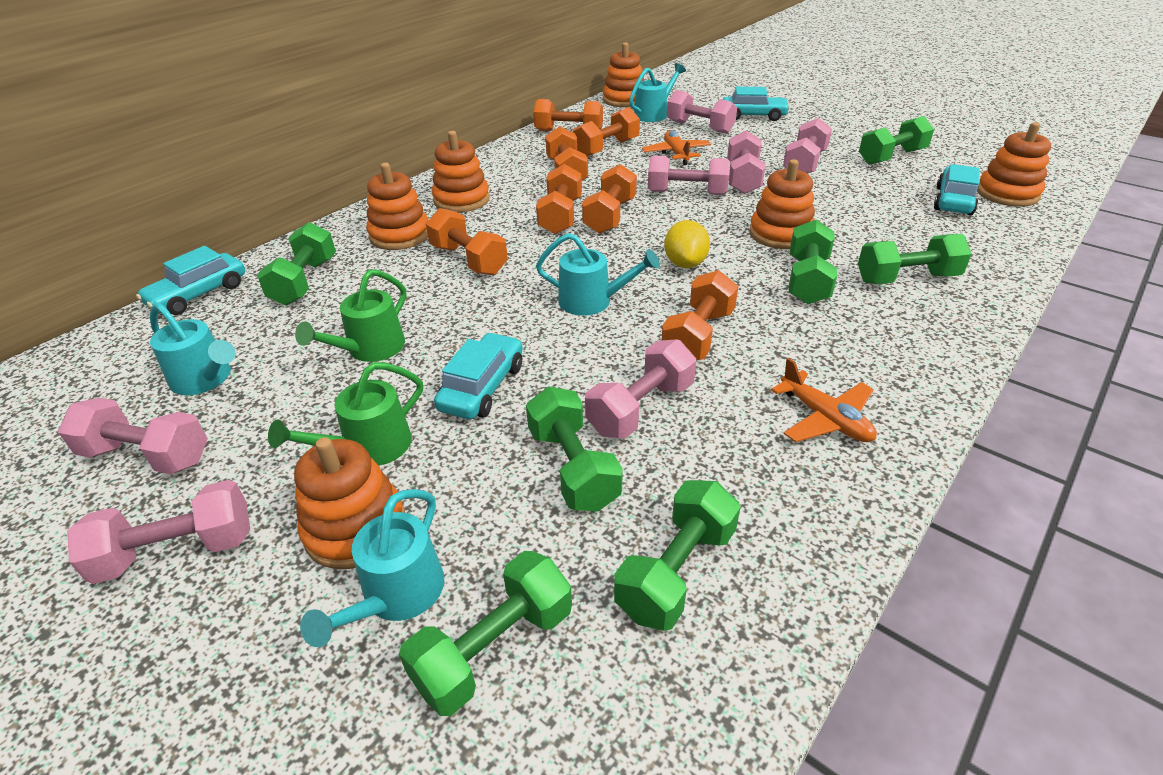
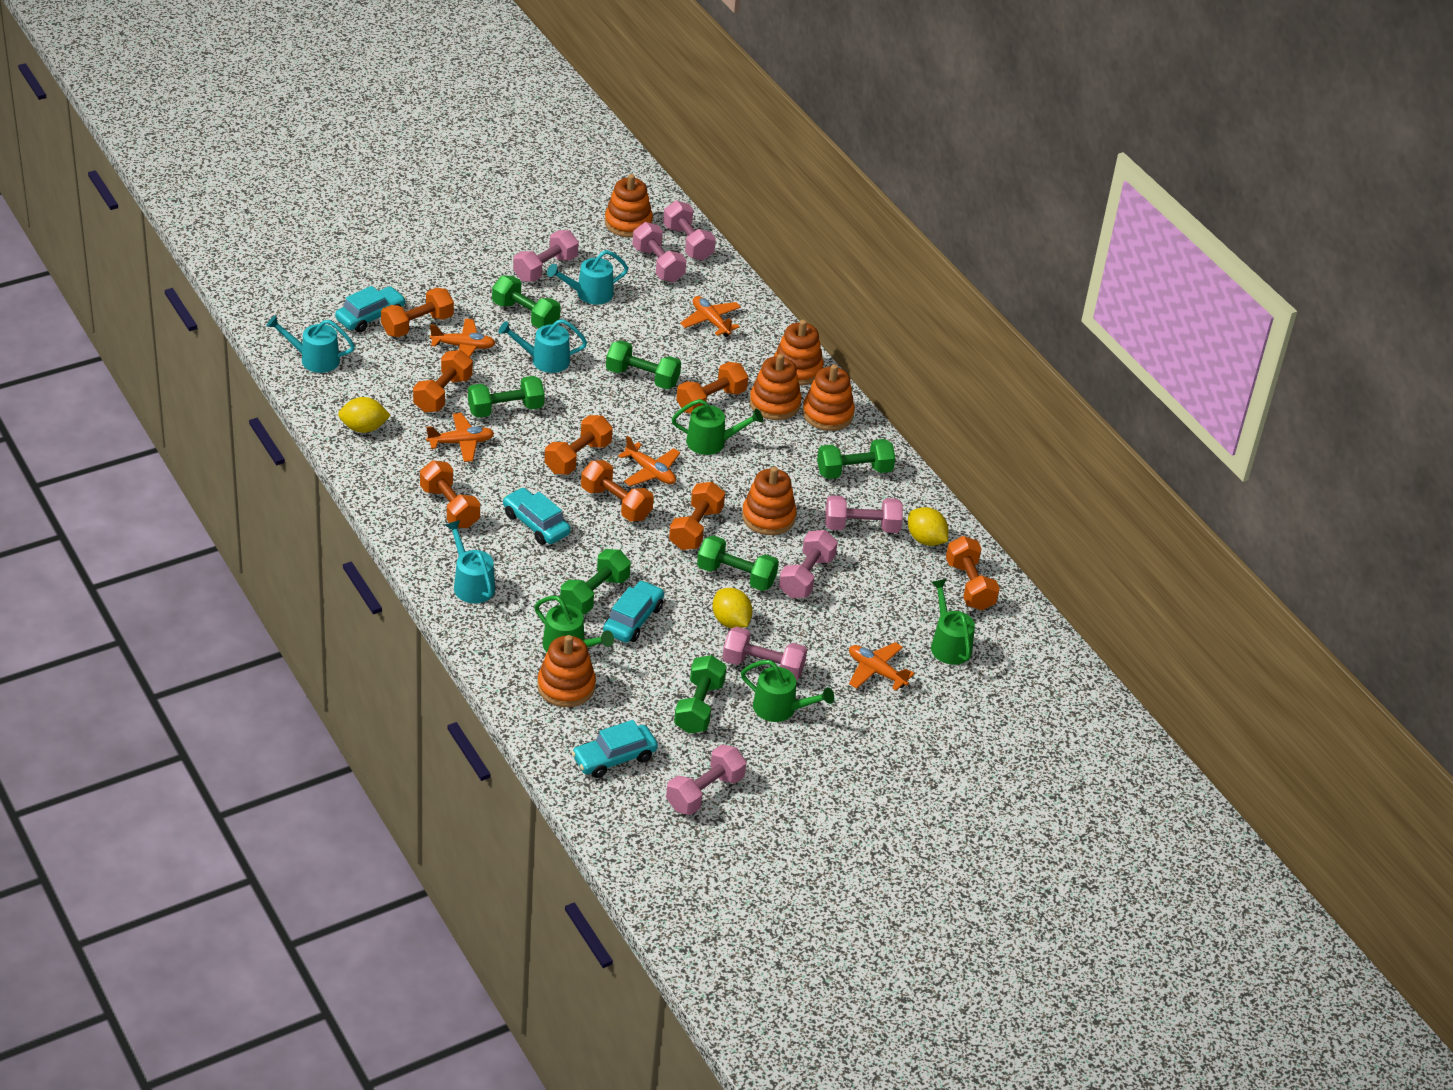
green watering can: [268,362,423,466] [295,269,407,362] = 2 -> [534,596,614,652] [672,399,763,455] [741,660,834,722] [931,579,975,665] = 4
orange dumbbell: [426,208,508,275] [533,99,603,131] [536,164,582,234] [545,126,588,181] [573,107,640,157] [582,164,637,234] [661,270,738,360] = 7 -> [381,288,454,337] [413,350,473,413] [420,460,480,528] [544,415,613,475] [581,460,654,522] [669,482,725,550] [676,362,748,414] [946,536,1000,610] = 8
orange plane: [642,130,711,165] [771,358,877,442] = 2 -> [426,413,494,462] [430,319,495,357] [618,436,680,486] [680,296,741,337] [849,642,915,691] = 5
yellow lemon: [664,220,710,268] = 1 -> [338,397,391,433] [712,588,753,629] [908,507,948,546] = 3

